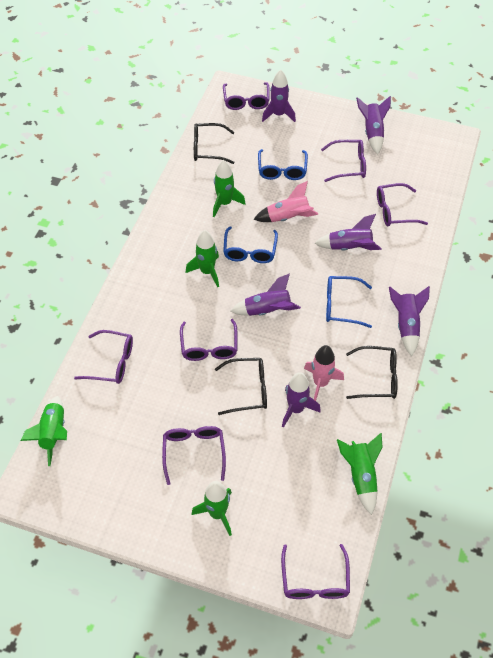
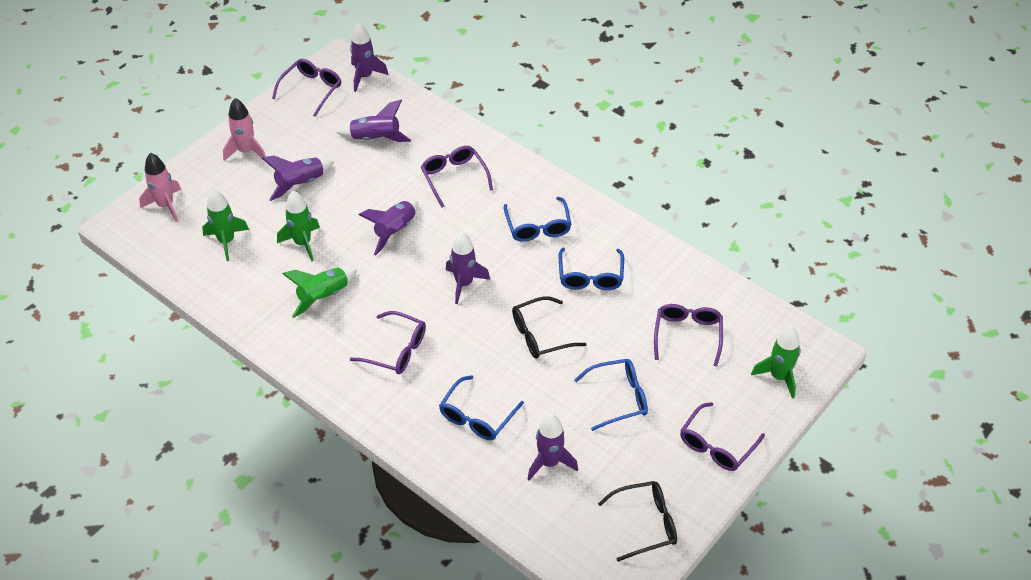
black glasses: [194,123,234,164] [215,358,267,415] [346,346,398,399] = 3 -> [512,296,586,359] [598,481,677,562] = 2
blue glasses: [223,226,278,263] [258,149,308,180] [326,276,372,328] = 3 -> [439,375,524,440] [504,197,571,242] [559,247,624,290] [574,359,648,431] = 4
green rocket: [20,396,67,466] [186,230,219,287] [192,481,232,536] [213,160,246,217] [337,433,383,515] = 5 -> [202,189,249,261] [277,191,320,261] [282,267,357,318] [751,327,800,399] = 4
purple glasses: [74,330,133,384] [162,426,226,485] [180,319,237,361] [223,82,270,110] [281,544,350,599] [321,140,366,182] [377,183,428,227] = 7 -> [272,59,341,117] [350,311,426,374] [421,146,493,208] [654,304,723,367] [680,402,765,471] = 5

